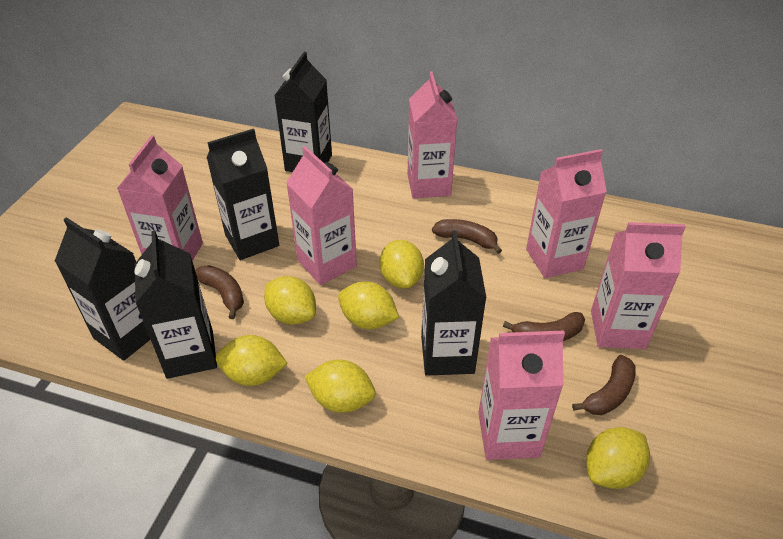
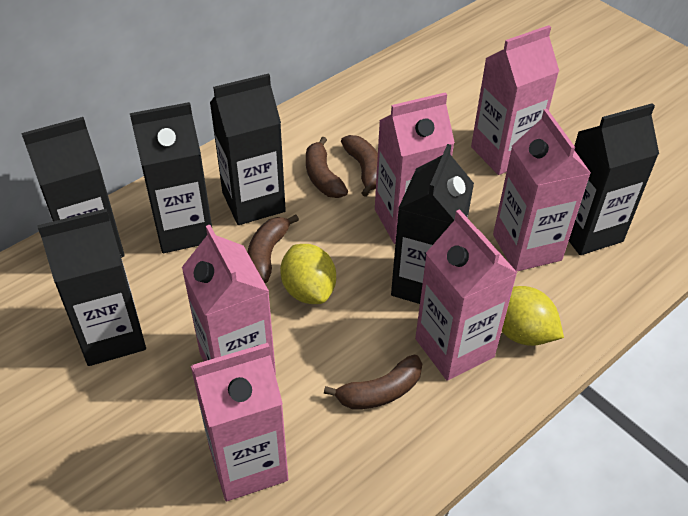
black carton: [55,217,151,361] [135,231,217,379] [207,129,279,260] [274,52,332,172] [421,230,486,376] = 5 -> [21,117,125,258] [37,209,146,366] [130,102,212,253] [210,73,286,225] [391,144,474,304] [569,103,659,255] = 6
yellow lemon: [216,335,288,386] [264,276,316,325] [304,360,376,413] [338,282,399,329] [379,240,424,288] [586,427,650,489] = 6 -> [280,244,336,304] [502,286,564,346] = 2

